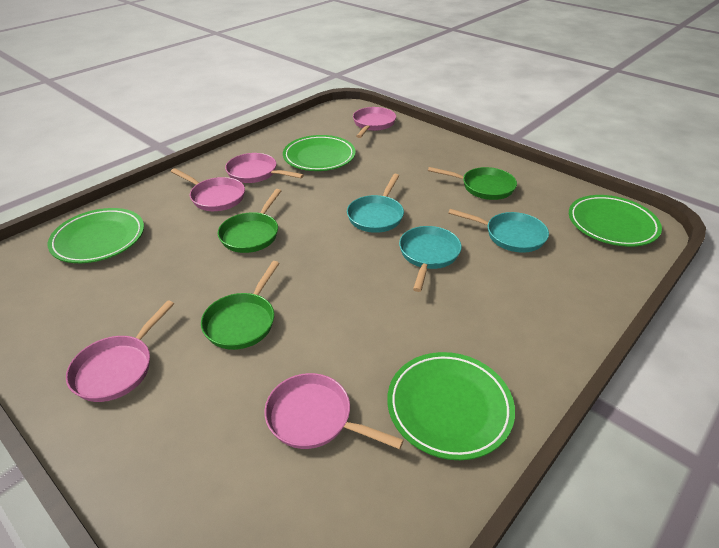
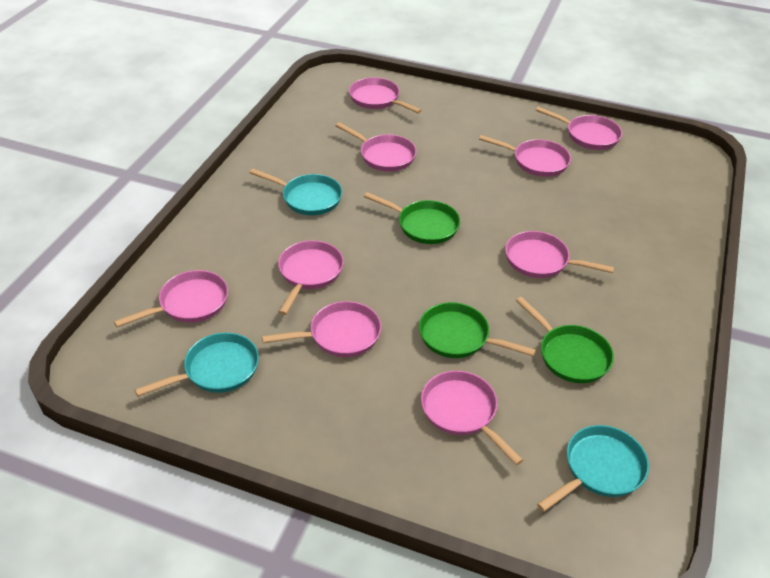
green plate: [48,208,144,263] [283,135,356,171] [387,352,515,460] [569,195,662,247] = 4 -> none = 0
pink pan: [66,300,174,402] [171,168,245,211] [225,153,304,183] [264,373,404,449] [353,107,396,138] = 5 -> [114,270,228,327] [262,301,381,357] [278,240,344,315] [336,122,417,172] [349,78,422,113] [421,371,523,466] [479,135,571,177] [505,231,615,278] [536,107,622,150] = 9

